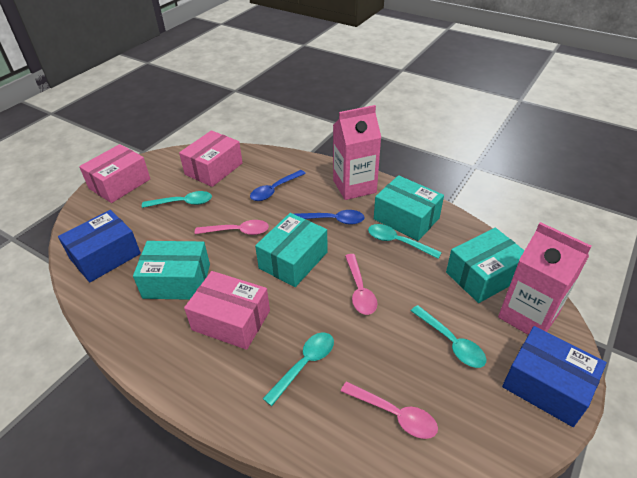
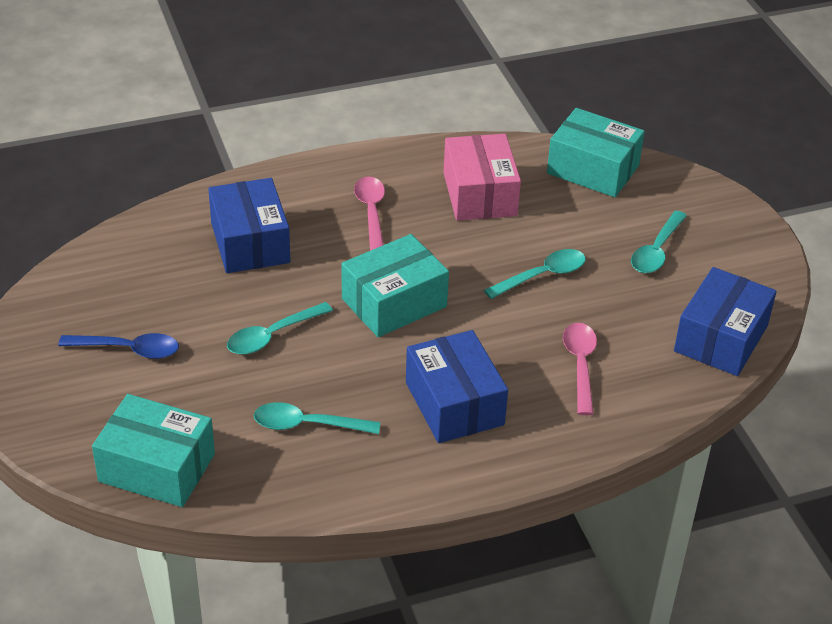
blue box: [58,210,141,282] [502,326,607,427] = 2 -> [208,178,290,273] [406,330,508,443] [674,267,777,376] = 3
blue spoon: [250,170,306,201] [294,210,365,225] = 2 -> [58,333,179,359] = 1
pink box: [79,144,150,203] [179,130,243,187] [184,271,270,350] = 3 -> [443,134,521,221] = 1
pink carton: [333,105,381,200] [498,222,591,335] = 2 -> none = 0
pink spoon: [195,220,269,235] [341,382,438,439] [345,254,377,315] = 3 -> [354,176,385,251] [563,323,597,415] = 2
turquoise box: [133,241,210,300] [255,213,328,287] [374,175,444,241] [446,228,525,303] = 4 -> [92,394,215,507] [342,234,449,337] [547,108,645,197] = 3

